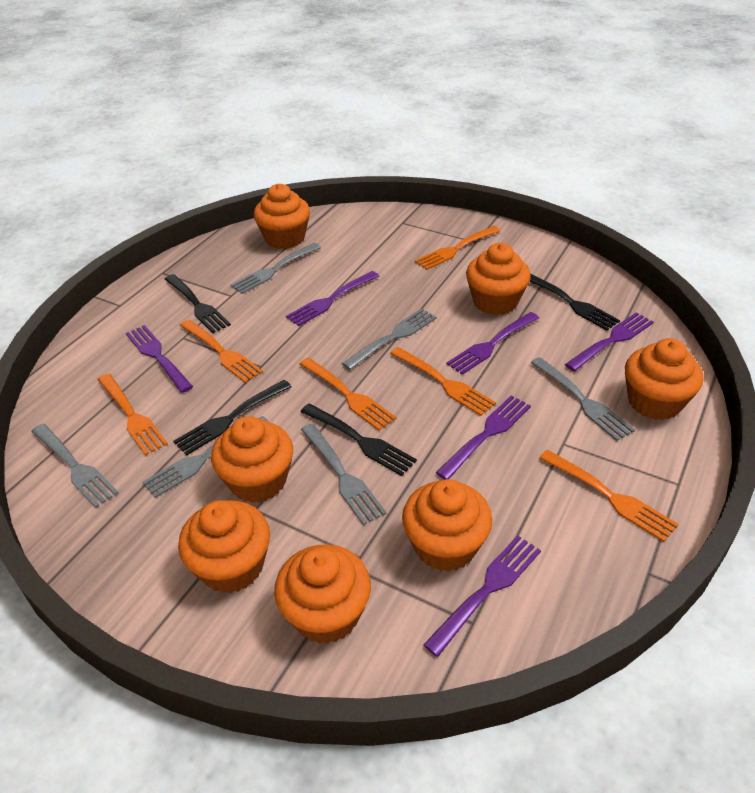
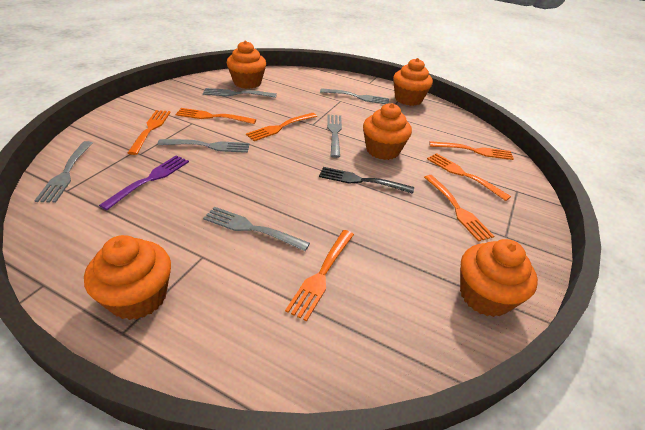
black fork: [165,274,231,333] [173,380,292,456] [300,404,417,476] [529,274,620,331] = 4 -> [319,167,414,194] = 1
orange cupcake: [178,500,270,593] [211,416,293,503] [254,184,310,249] [274,544,371,644] [402,479,492,572] [466,243,531,315] [625,338,703,420] = 7 -> [84,235,171,320] [227,41,266,89] [363,103,412,160] [393,58,433,106] [460,239,538,317] = 5
orange fork: [98,374,168,455] [180,320,263,383] [300,357,396,431] [390,347,496,416] [415,226,500,270] [539,450,678,542] = 6 -> [128,110,171,155] [175,108,256,124] [246,113,317,141] [285,230,354,321] [424,175,494,241] [427,153,511,201] [429,141,514,160] = 7
purple fork: [126,325,193,393] [286,271,379,326] [424,535,541,657] [436,395,531,480] [447,312,539,375] [565,312,654,372] = 6 -> [99,155,189,210] = 1

